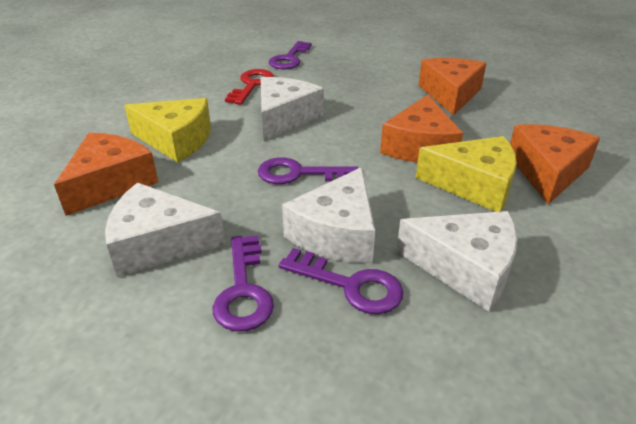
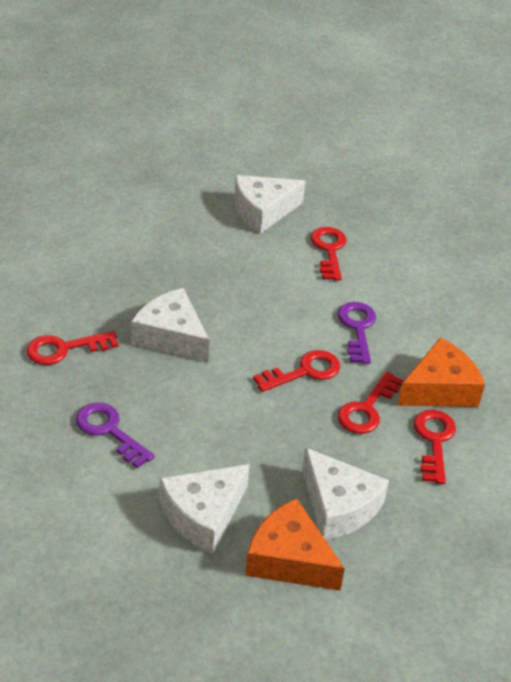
orange cheese: [54,133,158,216] [380,95,463,162] [419,58,487,116] [510,124,600,204] = 4 -> [245,498,345,591] [398,337,485,407] = 2
purple key: [213,235,274,331] [258,157,358,184] [269,41,311,69] [279,248,403,314] = 4 -> [76,402,155,468] [337,302,376,364] = 2
red key: [225,69,274,105] = 1 -> [26,331,119,365] [253,350,340,392] [311,227,347,281] [338,371,404,434] [414,410,456,484] = 5
yellow cheese: [124,98,211,163] [415,136,517,212] = 2 -> none = 0

